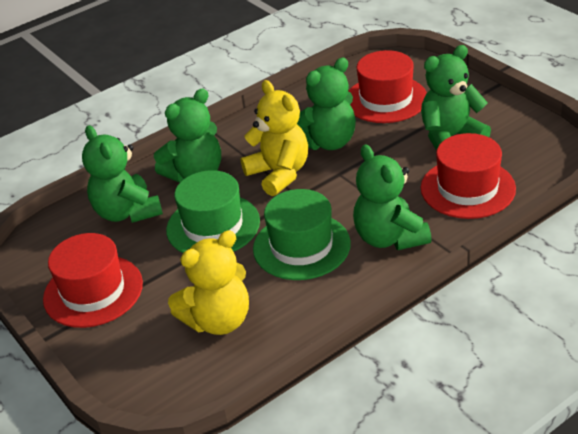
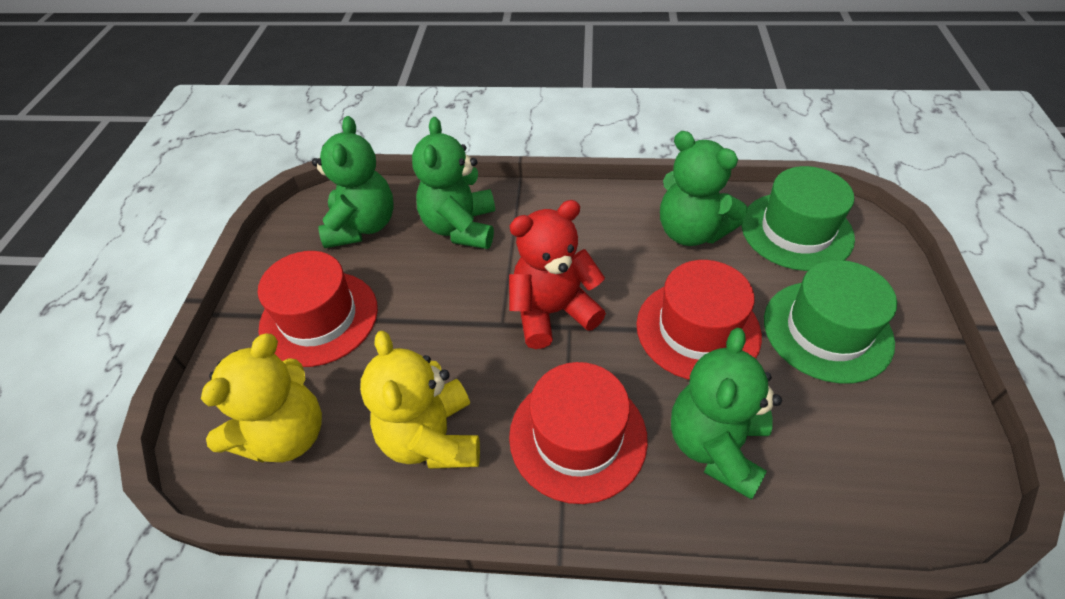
green teddy bear: [82,125,163,223] [154,89,221,183] [297,58,356,150] [353,144,432,250] [421,45,491,151] = 5 -> [312,116,394,248] [412,117,495,249] [660,131,748,246] [671,328,782,500] = 4
red teddy bear: none = 0 -> [509,200,606,349] = 1

